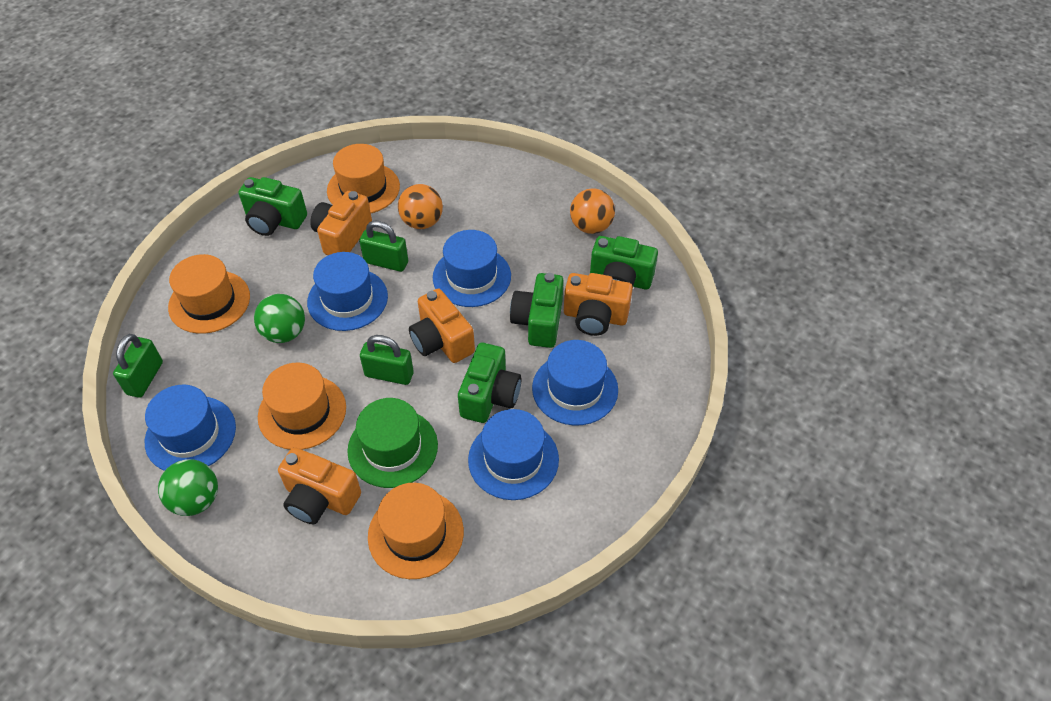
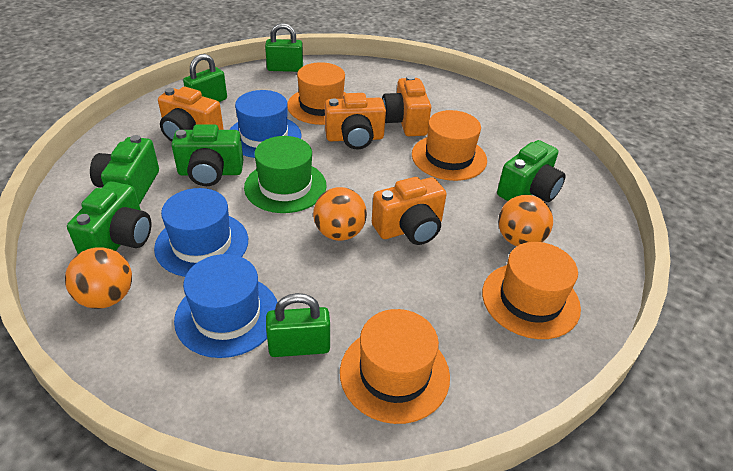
blue hat: [145,384,236,471] [307,252,388,331] [433,230,511,307] [468,409,559,500] [532,340,618,426] = 5 -> [154,188,248,277] [174,254,278,358] [229,90,302,158] = 3
green ball: [158,459,218,516] [254,294,305,343] = 2 -> none = 0
orange ball: [398,184,443,229] [570,188,615,234] = 2 -> [65,247,132,309] [313,187,367,241] [498,195,553,246] = 3

